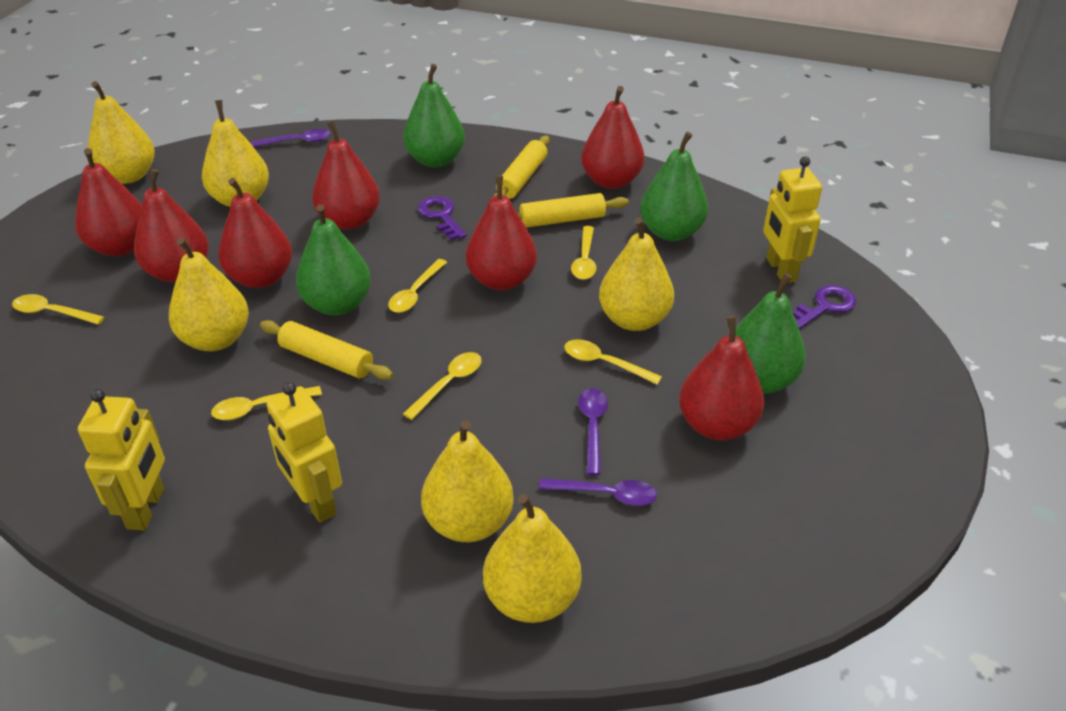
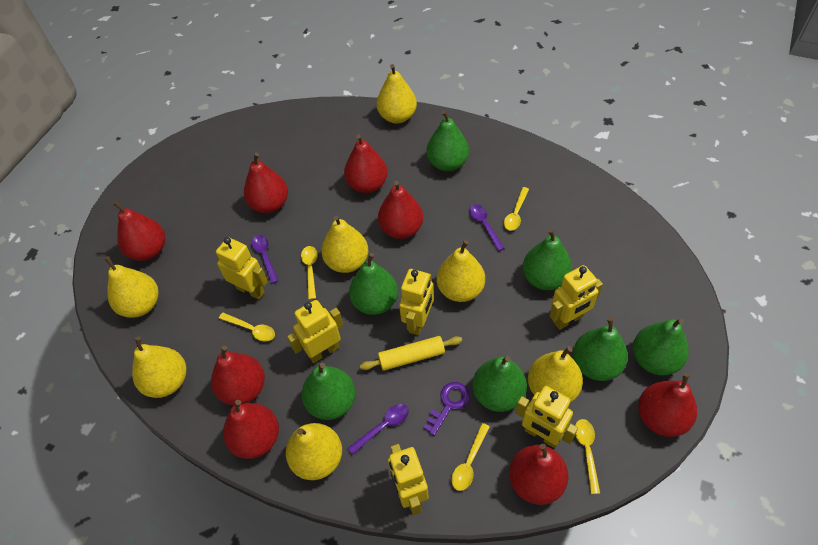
green pear: [296,204,371,316] [403,64,465,167] [640,132,708,241] [735,273,806,394] = 4 -> [302,363,355,420] [349,253,398,315] [426,110,469,172] [473,356,527,412] [523,229,572,290] [573,317,628,381] [633,319,689,375] = 7
purple key: [418,196,467,241] [793,285,856,329] = 2 -> [423,382,470,436] = 1
red pear: [75,148,142,256] [134,169,209,282] [218,178,292,288] [312,120,380,230] [466,176,537,290] [581,86,645,189] [679,315,765,440] = 7 -> [113,201,165,261] [211,346,265,405] [223,400,279,459] [244,152,288,213] [344,134,388,193] [378,181,423,239] [509,444,568,505] [638,373,697,437] = 8
yellow pear: [88,81,155,184] [169,238,249,351] [202,100,269,207] [421,420,514,542] [483,494,581,623] [599,218,674,331] = 6 -> [104,256,159,318] [132,336,186,398] [286,423,342,480] [321,216,368,273] [377,64,417,124] [437,240,485,302] [528,346,583,403] = 7
yellow robot: [78,389,165,531] [266,382,342,523] [763,156,822,283] = 3 -> [216,237,268,300] [287,300,343,363] [388,444,429,515] [399,269,434,335] [515,386,578,448] [550,265,603,330] = 6
yellow rolling pin: [260,320,393,380] [494,136,550,199] [517,193,629,228] = 3 -> [360,336,462,371] = 1
yellow spoon: [12,294,104,325] [211,386,322,420] [388,259,447,313] [403,352,482,420] [564,339,662,385] [571,226,597,280] = 6 -> [219,313,275,342] [301,246,318,300] [451,423,490,491] [504,187,529,231] [575,419,600,494] = 5

